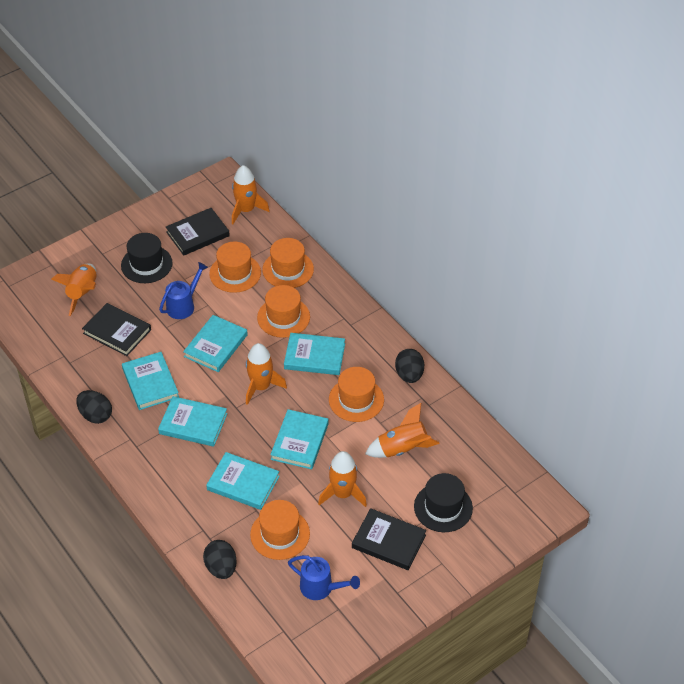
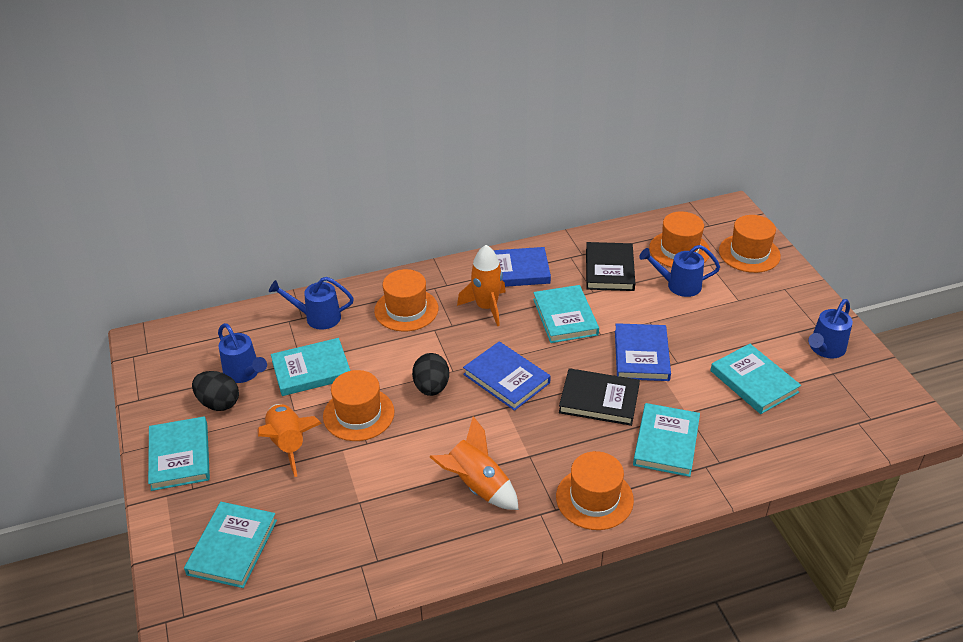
black book: [82,303,151,356] [166,208,230,256] [352,508,426,570] = 3 -> [559,368,640,426] [586,242,635,291] = 2
black egg: [76,390,112,424] [203,540,237,579] [395,349,424,383] = 3 -> [192,371,239,411] [412,353,449,396] = 2
black hat: [121,233,172,283] [414,473,473,532] = 2 -> none = 0
blue book: none = 0 -> [463,342,551,411] [493,247,551,287] [615,323,671,381] = 3
blue watering can: [159,262,208,319] [288,555,360,600] = 2 -> [218,323,267,383] [269,277,354,330] [639,245,720,297] [808,299,853,358] = 4
orange rocket: [51,264,97,316] [232,165,270,224] [246,343,287,405] [318,451,367,507] [365,403,440,458] = 5 -> [257,404,322,477] [430,416,519,510] [457,245,506,326] = 3

